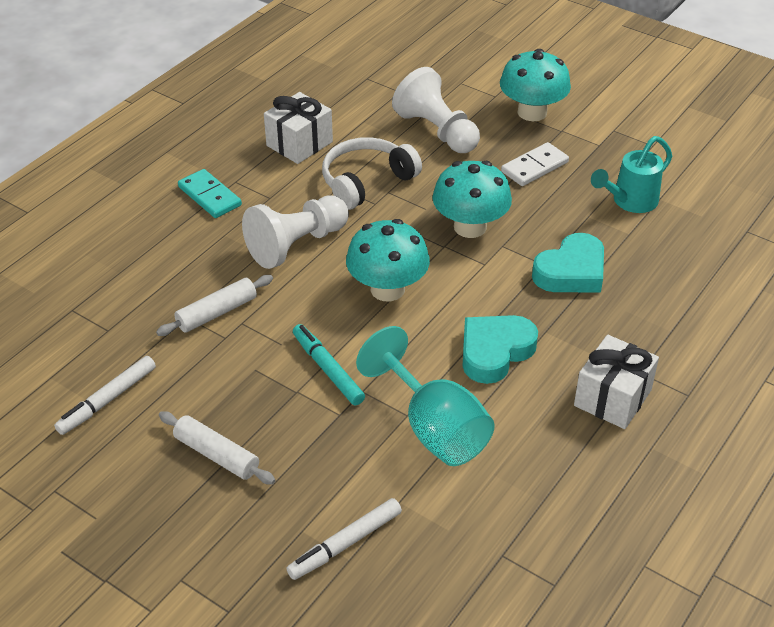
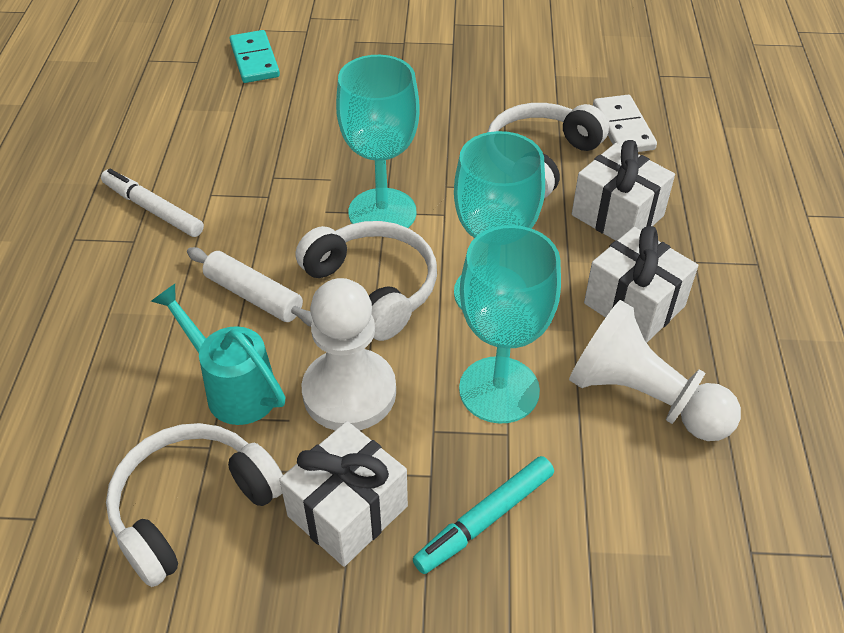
turquoise goblet: [356,326,495,466] = 1 -> [336,55,420,237] [454,131,545,310] [459,225,561,424] = 3
turquoise heart: [463,315,538,384] [532,233,604,292] = 2 -> none = 0
turquoise mushroom: [346,219,430,301] [432,161,512,238] [500,49,571,121] = 3 -> none = 0
white gift: [264,92,333,164] [574,335,659,429] = 2 -> [279,421,408,567] [572,140,675,241] [584,226,698,343] = 3
white headphones: [322,137,422,210] = 1 -> [106,423,283,587] [295,221,437,341] [487,103,609,198] = 3
white marker: [54,356,156,435] [286,498,402,580] = 2 -> [101,169,204,237] = 1
white rolling pin: [156,275,273,336] [159,411,275,484] = 2 -> [187,247,313,327] = 1

